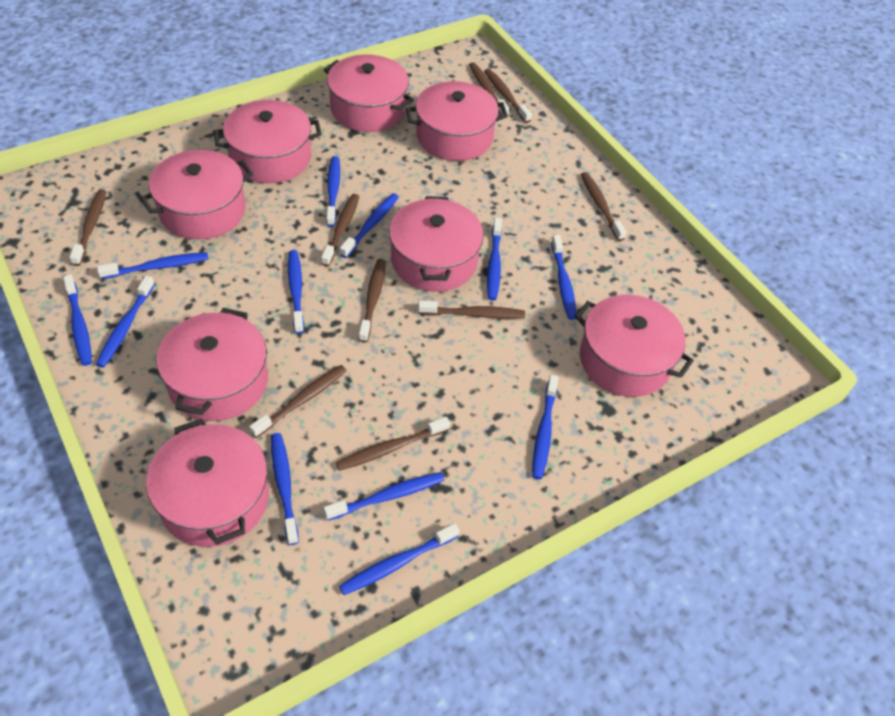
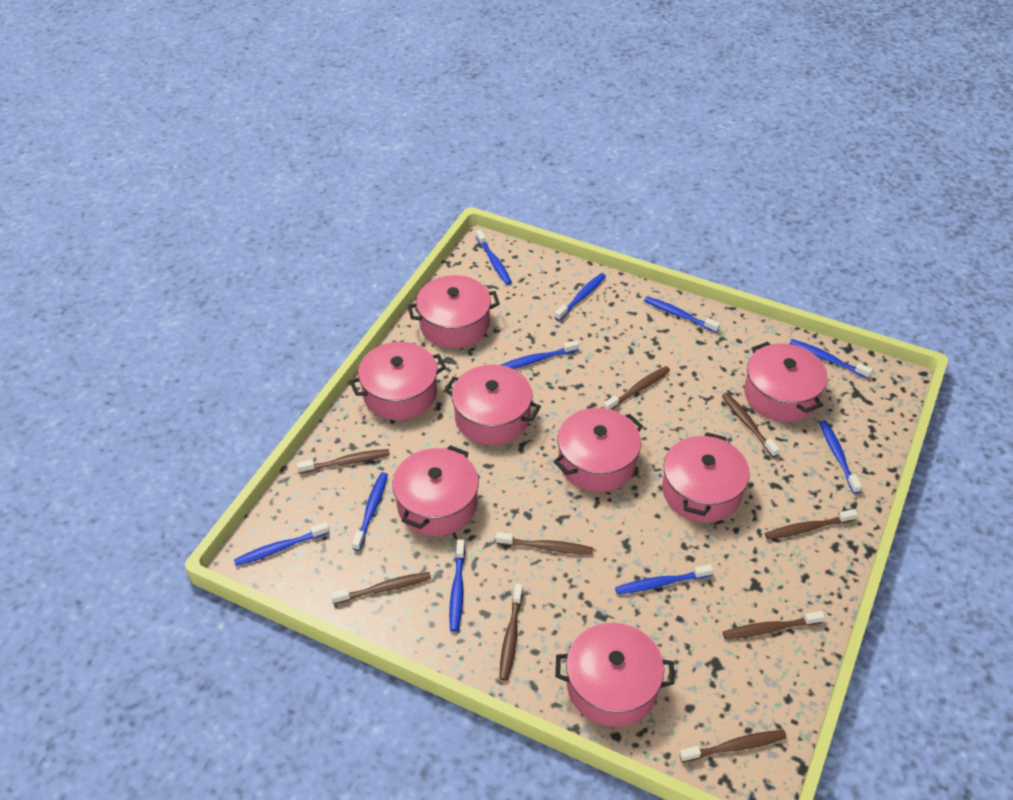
blue toothbrush: [63,274,92,366] [96,276,155,367] [97,252,209,279] [271,433,299,545] [288,250,304,334] [324,472,445,521] [326,156,340,227] [339,523,459,595] [340,193,399,258] [487,218,502,300] [532,375,558,479] [551,235,576,320] = 12 -> [234,522,330,566] [352,472,388,551] [449,539,465,632] [476,230,512,285] [501,340,579,369] [555,273,606,321] [615,564,713,594] [644,296,720,333] [790,339,873,379] [819,420,862,494] = 10

